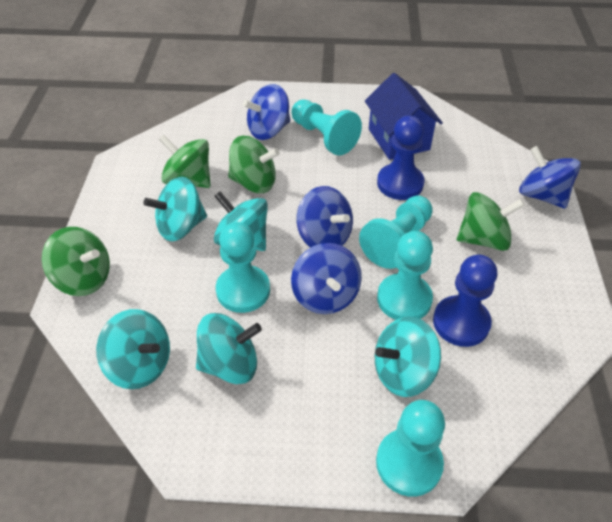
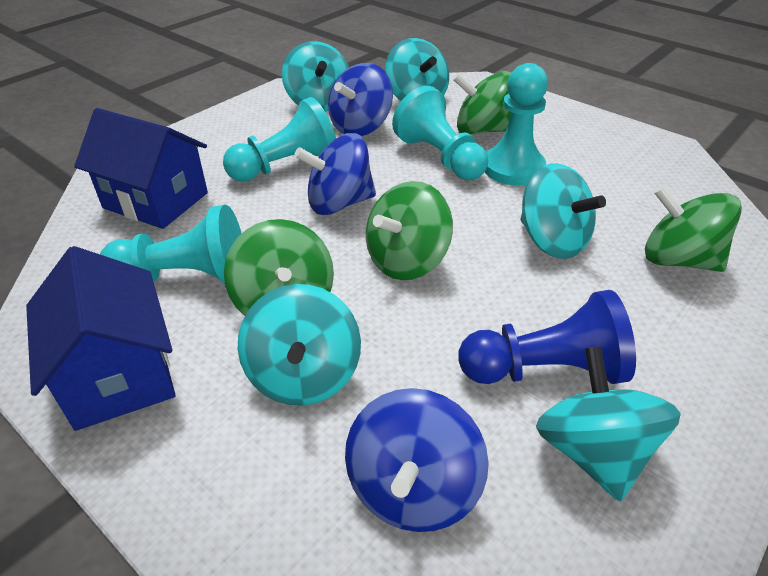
blue house: [365,73,443,160] = 1 -> [26,246,175,431] [74,108,208,229] = 2
blue pawn: [377,115,425,200] [433,255,497,347] = 2 -> [458,290,636,384] = 1
blue spinning top: [243,84,290,140] [291,243,362,314] [297,186,353,248] [519,146,581,209] = 4 -> [294,133,376,215] [328,63,393,136] [345,388,489,532] = 3
turquoise pawn: [216,222,270,313] [292,99,362,155] [359,195,433,269] [376,400,445,497] [377,231,433,320] = 5 -> [100,205,242,284] [223,97,336,182] [392,86,488,180] [485,63,548,186] = 4

